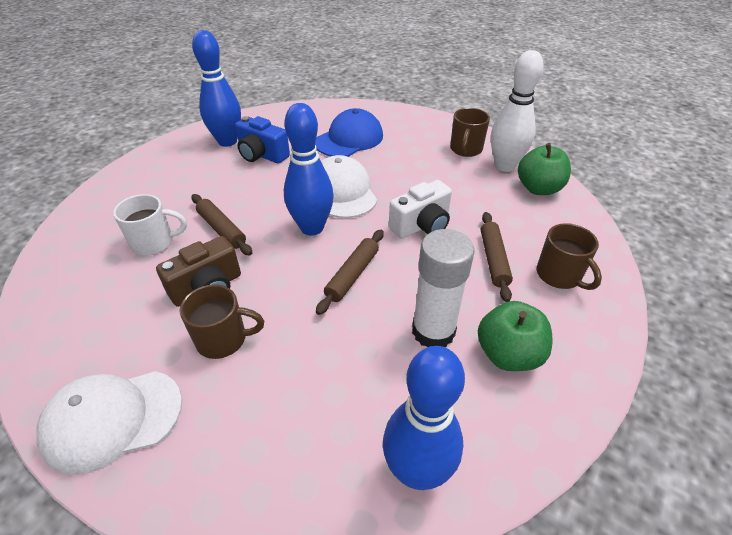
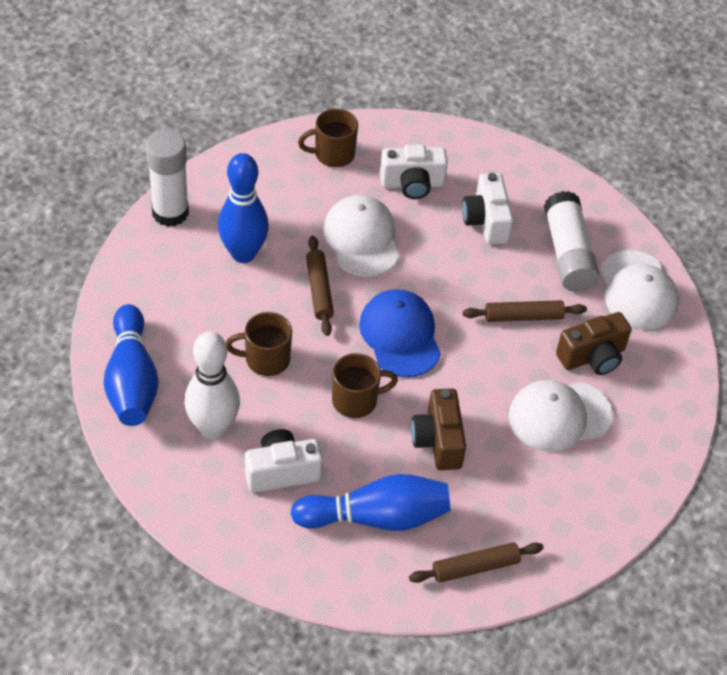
blue camera: [235,116,290,164] = 1 -> none = 0
brown camera: [156,236,241,307] = 1 -> [411,388,466,470] [556,312,632,375] = 2
green apple: [478,301,552,371] [518,143,571,195] = 2 -> none = 0
white camera: [389,180,452,239] = 1 -> [245,429,323,493] [380,144,448,199] [462,173,514,245] = 3
white cap: [36,371,182,475] [321,155,377,218] = 2 -> [323,195,399,277] [508,380,613,452] [600,250,679,330] = 3
white glue stick: [412,229,475,347] = 1 -> [146,130,189,227] [544,191,600,291] = 2
white mug: [113,194,187,255] = 1 -> none = 0

